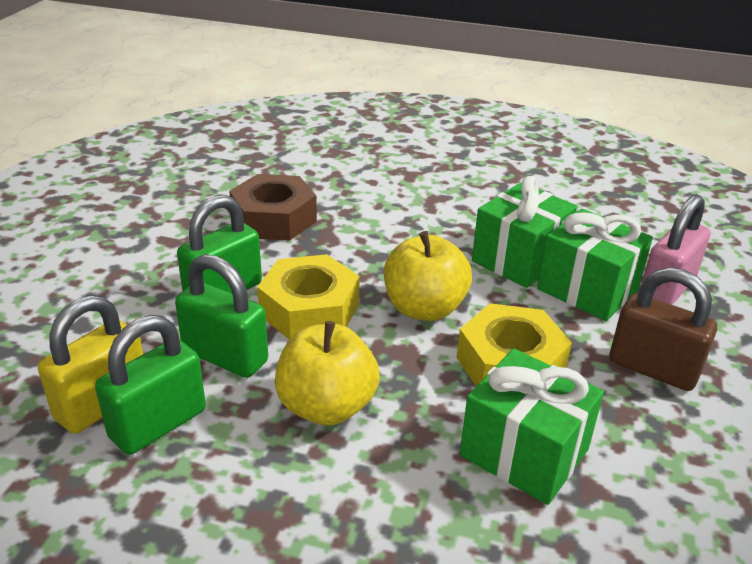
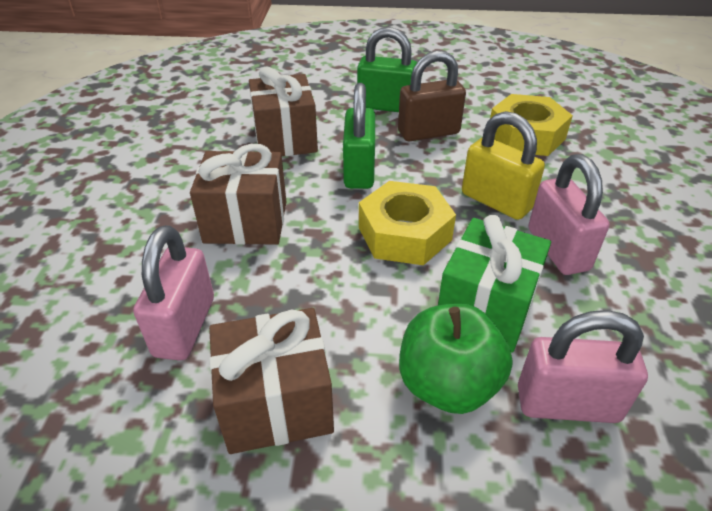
brown gift: none = 0 -> [190,144,287,245] [209,308,334,454] [249,66,318,156] = 3
brown nut: [229,174,317,241] = 1 -> none = 0
green apple: none = 0 -> [399,304,513,414] = 1
green gift: [460,348,604,505] [472,176,577,288] [537,209,653,321] = 3 -> [438,215,551,353] = 1
green padlock: [95,315,206,455] [175,254,268,378] [177,195,262,293] = 3 -> [343,83,375,189] [357,27,417,112] = 2
pink padlock: [641,194,710,305] = 1 -> [133,225,214,361] [518,310,648,423] [528,154,609,275] = 3
yellow apple: [275,321,380,425] [384,231,472,321] = 2 -> none = 0

